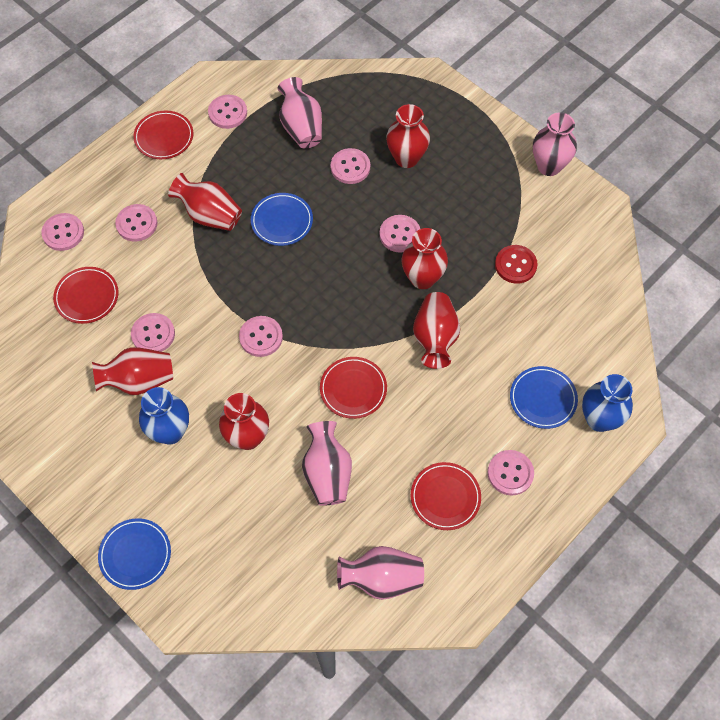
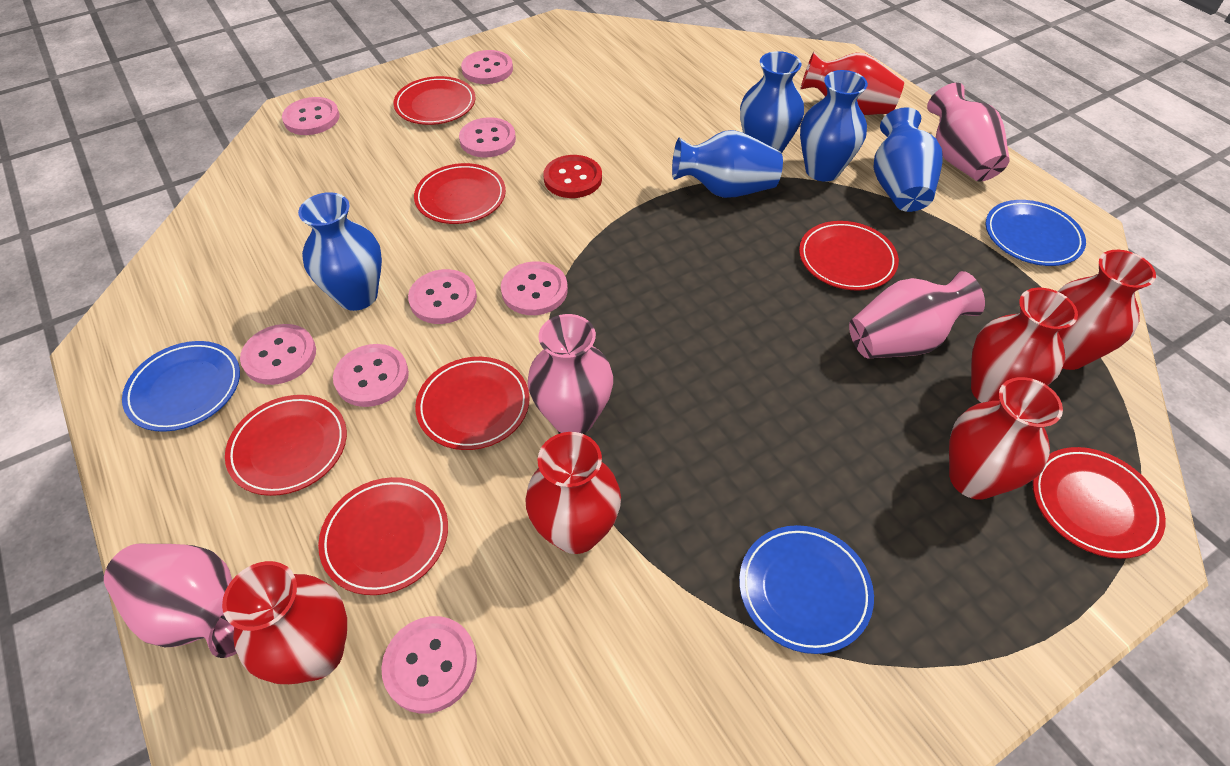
blue vase: [139,387,189,444] [582,374,633,432] = 2 -> [298,192,382,311] [672,130,783,198] [740,51,804,153] [800,70,868,182] [873,107,943,212] = 5
red plate: [53,267,119,324] [133,111,193,159] [320,357,387,419] [411,462,481,530] = 4 -> [225,395,347,496] [318,477,448,595] [393,76,475,125] [414,163,506,224] [415,357,530,450] [799,221,899,291] [1033,447,1166,559] = 7

